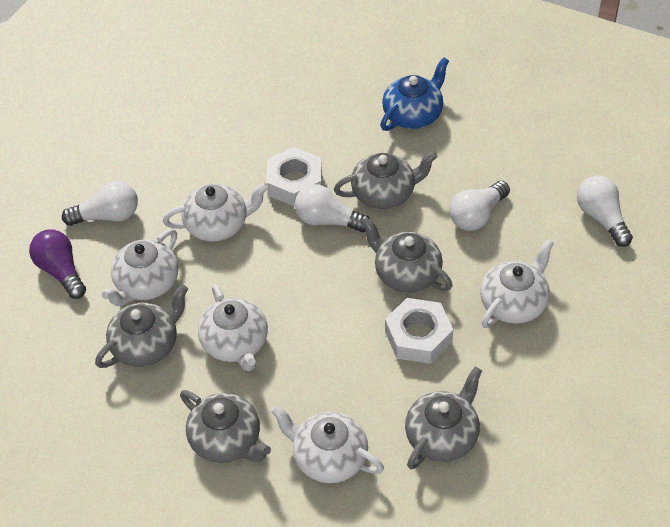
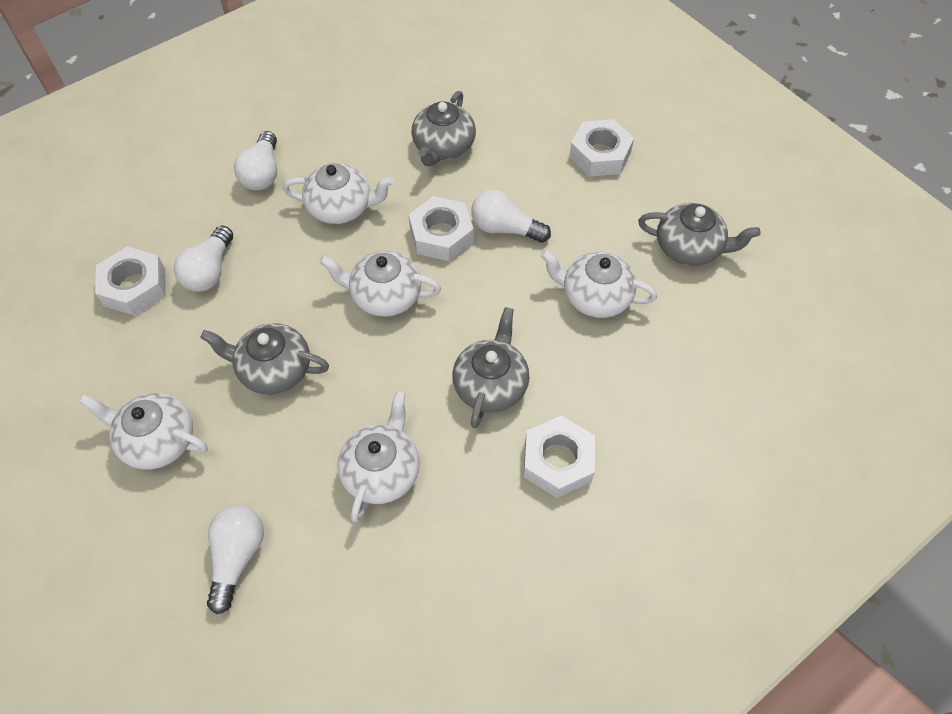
blue teapot: [380,57,449,131] = 1 -> none = 0
grey teapot: [95,284,188,368] [180,390,271,463] [334,151,438,210] [361,217,452,293] [405,367,482,469] = 5 -> [200,323,329,395] [412,91,476,167] [452,307,529,428] [638,203,761,266] = 4
purple light bulb: [29,229,86,299] = 1 -> none = 0
white nut: [267,147,322,207] [385,298,453,364] = 2 -> [95,247,166,316] [409,196,474,261] [524,415,595,498] [569,119,634,177] = 4

